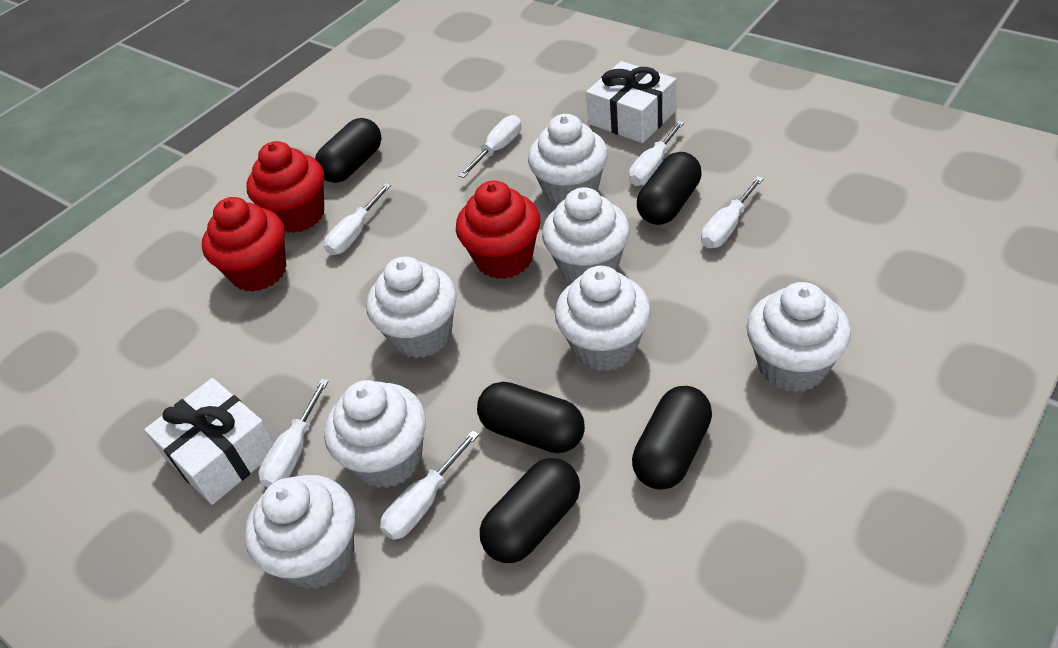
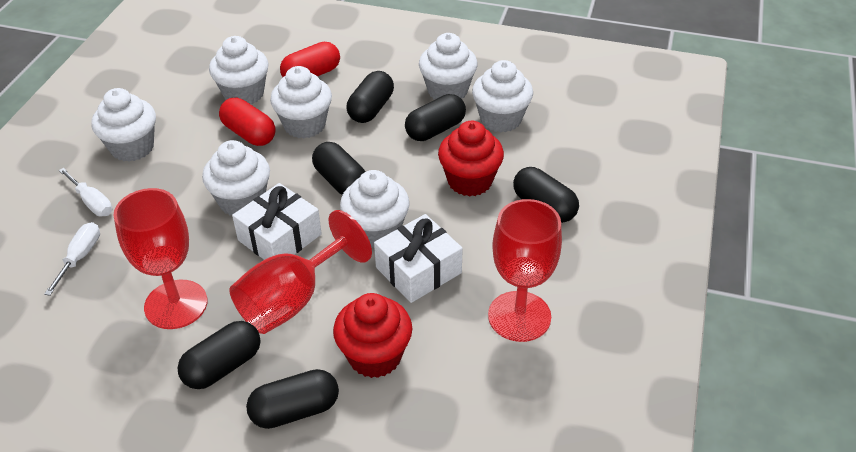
black capsule: [315,118,382,183] [477,382,585,453] [480,458,580,563] [632,386,712,490] [637,152,702,225] = 5 -> [177,321,261,389] [246,369,339,429] [312,142,365,195] [347,71,394,123] [405,94,466,141] [513,167,579,223] = 6
red capsule: none = 0 -> [219,98,276,146] [280,42,340,77] = 2
red cupcake: [202,197,286,292] [247,141,324,233] [456,180,540,279] = 3 -> [333,293,412,378] [438,121,504,197] = 2
red goblet: none = 0 -> [114,188,207,329] [229,210,372,334] [488,199,562,342] = 3
white screwdriver: [259,379,329,488] [324,183,391,255] [380,430,479,540] [458,115,521,178] [629,121,684,186] [701,176,764,248] = 6 -> [44,222,100,296] [59,168,112,217] = 2

